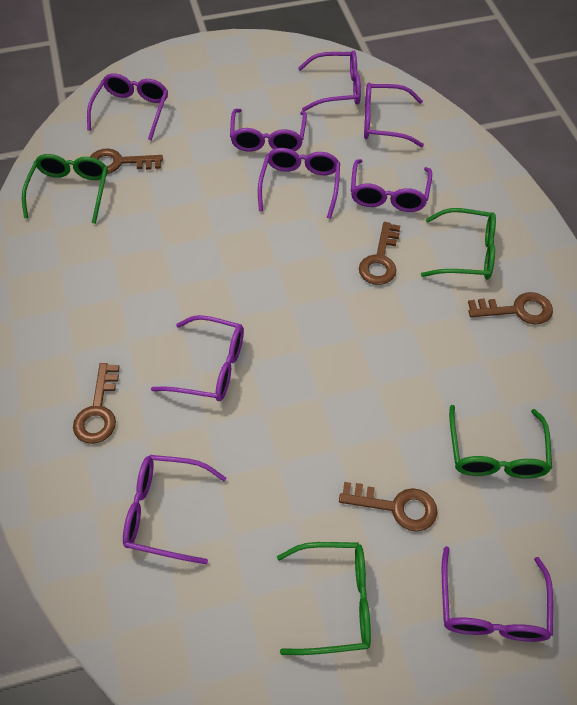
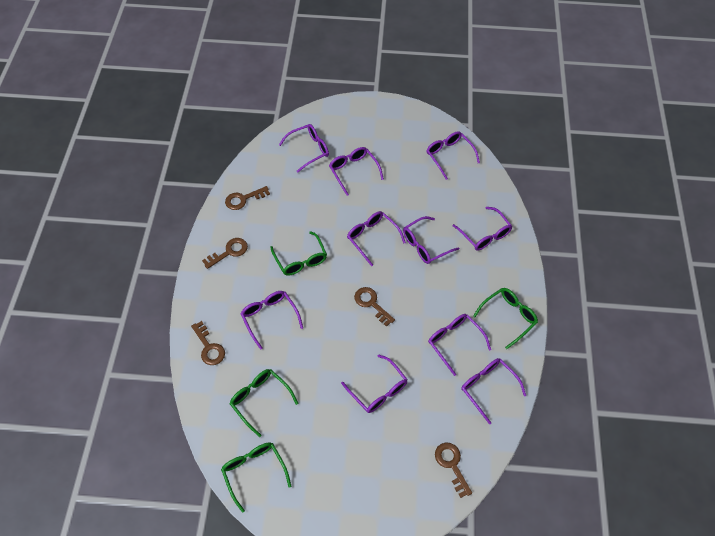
purple glasses: [87,73,168,141] [123,455,226,564] [151,315,244,401] [230,109,307,152] [258,148,340,219] [298,50,361,111] [351,159,432,212] [364,83,424,147] [442,546,553,642] = 9 -> [241,291,303,350] [279,124,329,173] [329,147,384,196] [341,354,408,413] [347,211,406,266] [403,216,459,264] [426,131,480,180] [428,314,491,376] [453,207,512,251] [461,358,526,424] = 10

